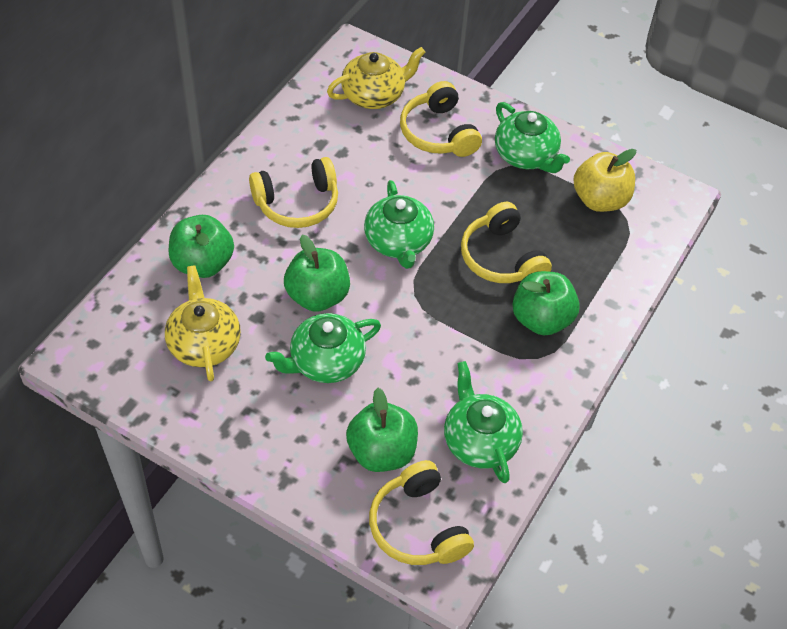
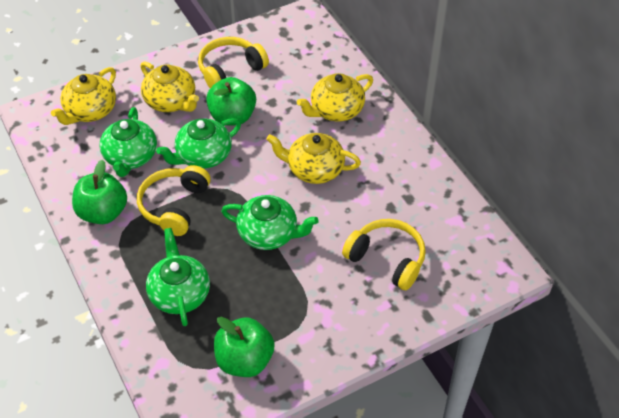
green apple: [168,215,234,278] [284,235,350,312] [346,388,418,472] [512,271,580,335] = 4 -> [72,160,127,224] [206,77,256,125] [214,317,275,377] = 3
yellow apple: [573,149,636,212] = 1 -> none = 0
yellow headphones: [249,157,338,228] [369,460,474,565] [400,81,482,157] [461,202,552,283] = 4 -> [137,165,211,236] [198,37,269,88] [342,219,426,290] = 3
yellow teapot: [165,265,241,381] [327,47,426,109] = 2 -> [51,67,116,125] [141,61,199,112] [266,133,361,184] [297,73,373,121] = 4

